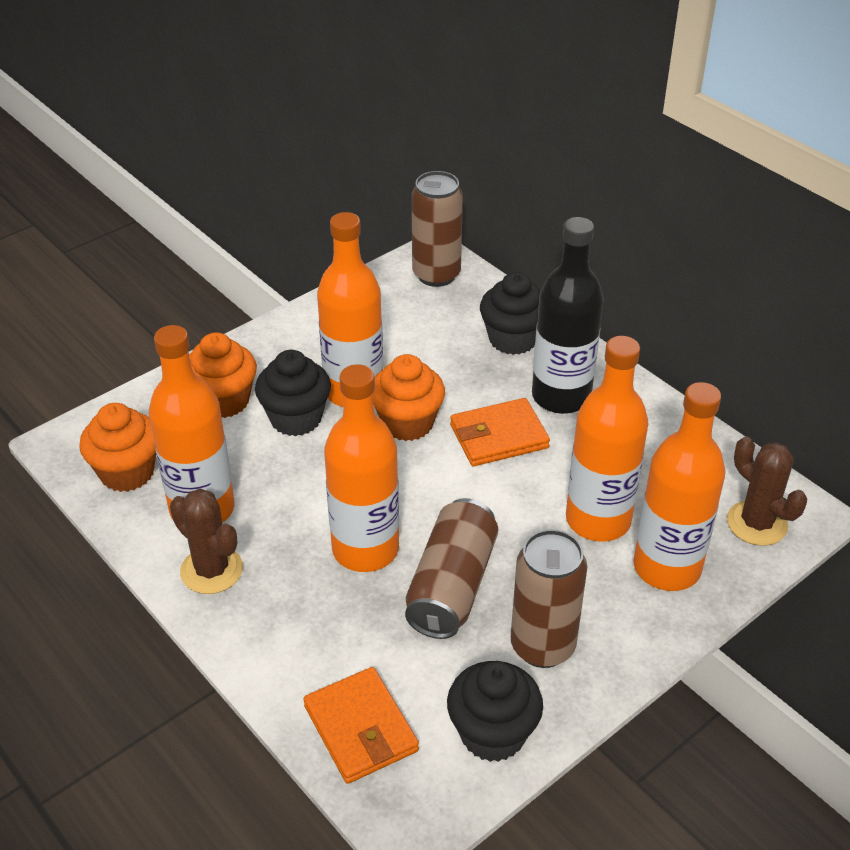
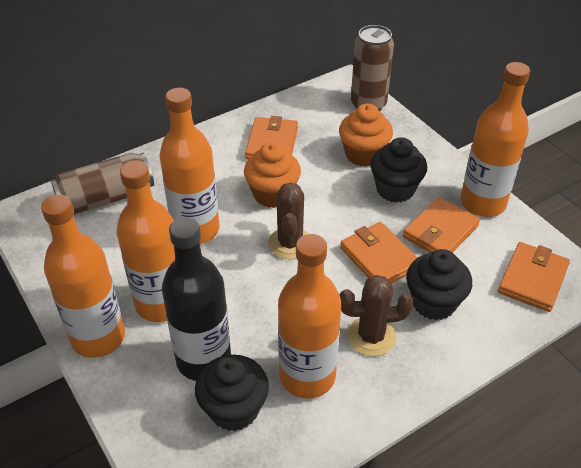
brown can: [405,498,498,639] [412,171,463,287] [511,529,587,668] = 3 -> [51,153,154,214] [351,25,394,111] = 2
orange cupcake: [79,403,156,492] [189,332,257,418] [373,354,445,441] = 3 -> [244,142,301,208] [339,103,393,167] = 2
orange wallet: [303,667,419,784] [450,398,550,466] = 2 -> [245,116,298,160] [340,222,418,283] [403,197,480,253] [498,242,570,312] = 4

